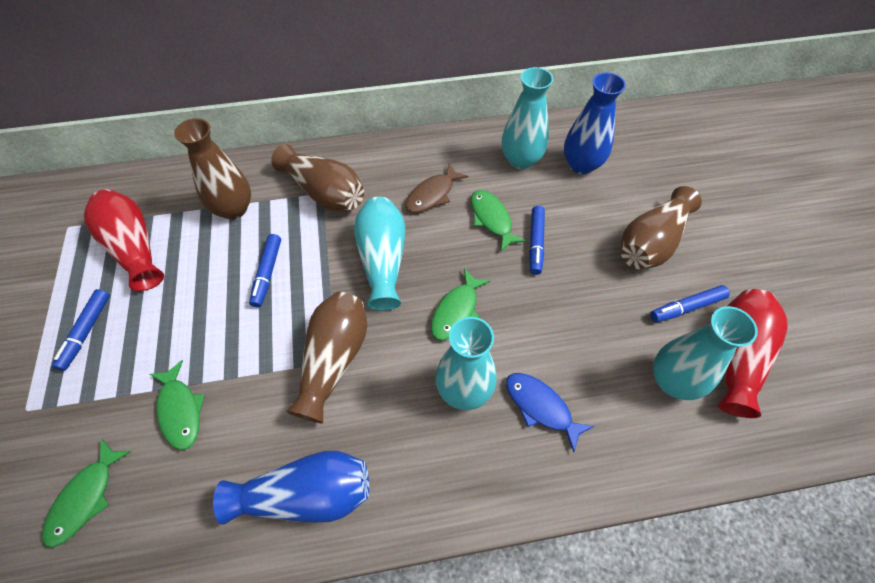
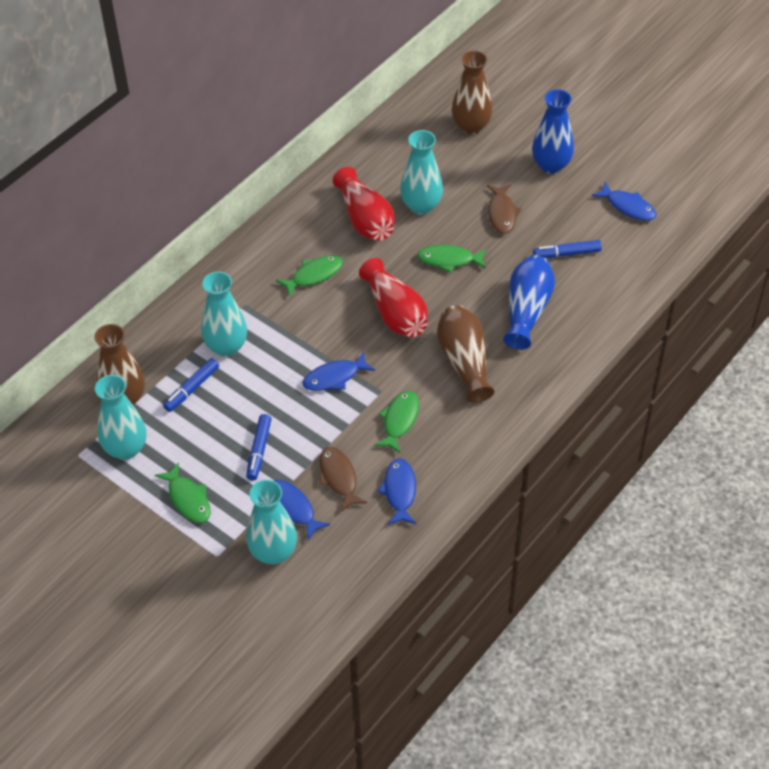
blue fish: [506,373,594,452] = 1 -> [274,480,330,540] [302,352,375,391] [378,458,416,525] [592,181,657,221] = 4
blue marker: [52,289,110,371] [249,234,281,307] [529,206,545,275] [650,285,730,322] = 4 -> [163,358,219,412] [246,414,272,481] [533,240,602,258] = 3
brown fish: [405,164,468,213] = 1 -> [319,447,367,512] [487,184,522,234] = 2
brown vase: [174,118,251,220] [271,144,364,211] [286,292,367,423] [621,186,702,269] = 4 -> [94,324,145,406] [437,305,494,403] [452,50,493,134] = 3

